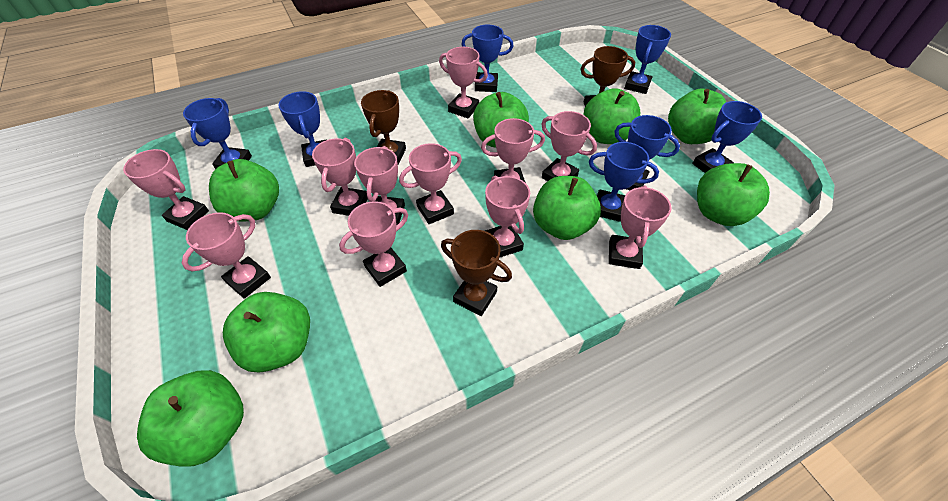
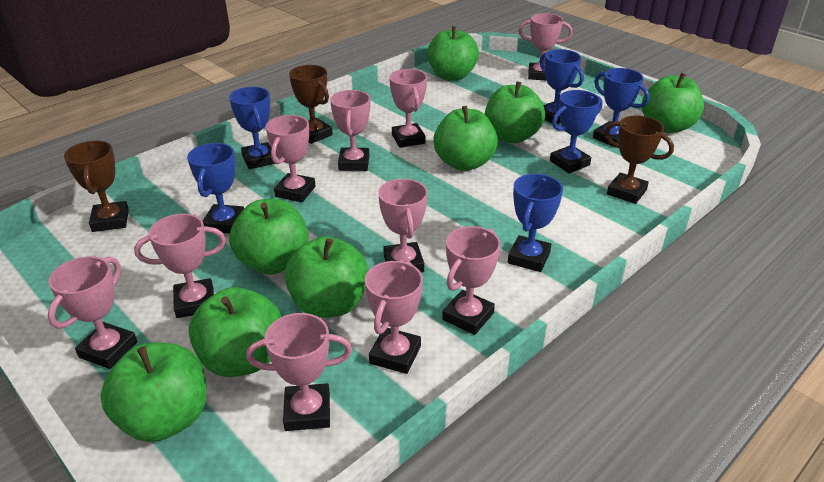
blue trophy: [183,98,252,169] [278,91,326,167] [461,25,514,92] [589,142,659,222] [614,115,680,190] [624,25,671,94] [692,101,762,173] = 7 -> [187,143,244,234] [229,87,276,169] [508,174,563,272] [540,49,584,124] [550,90,603,173] [593,68,650,148] = 6
pink trophy: [123,149,209,230] [181,212,271,299] [312,138,367,216] [339,201,408,287] [354,146,405,225] [399,143,462,224] [439,47,488,118] [481,118,545,183] [485,175,530,258] [541,111,597,181] [609,185,672,269] = 11 -> [48,256,137,369] [134,214,226,318] [246,313,352,431] [266,115,315,202] [330,90,370,171] [365,261,423,374] [378,179,428,273] [389,69,427,148] [442,226,501,335] [518,13,572,81] = 10

